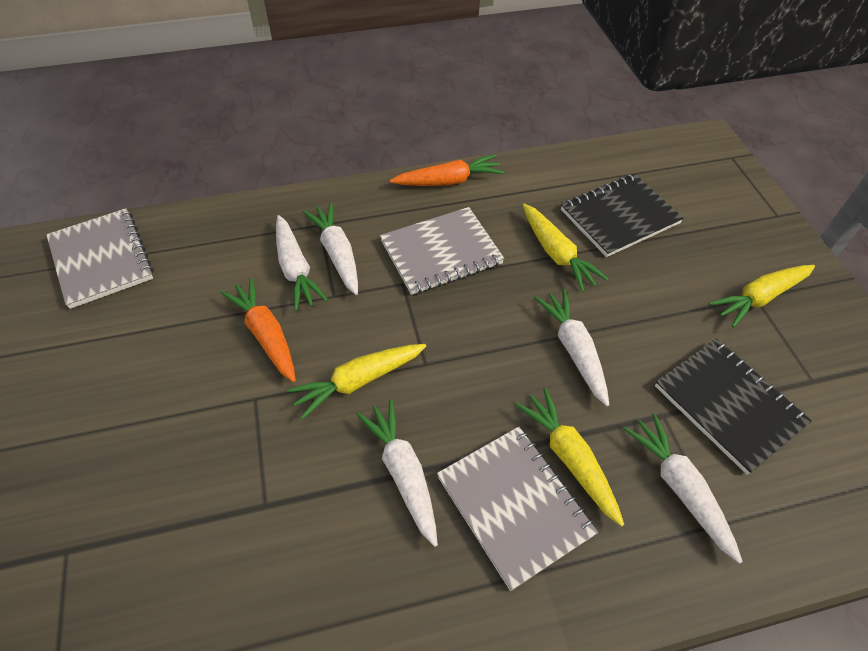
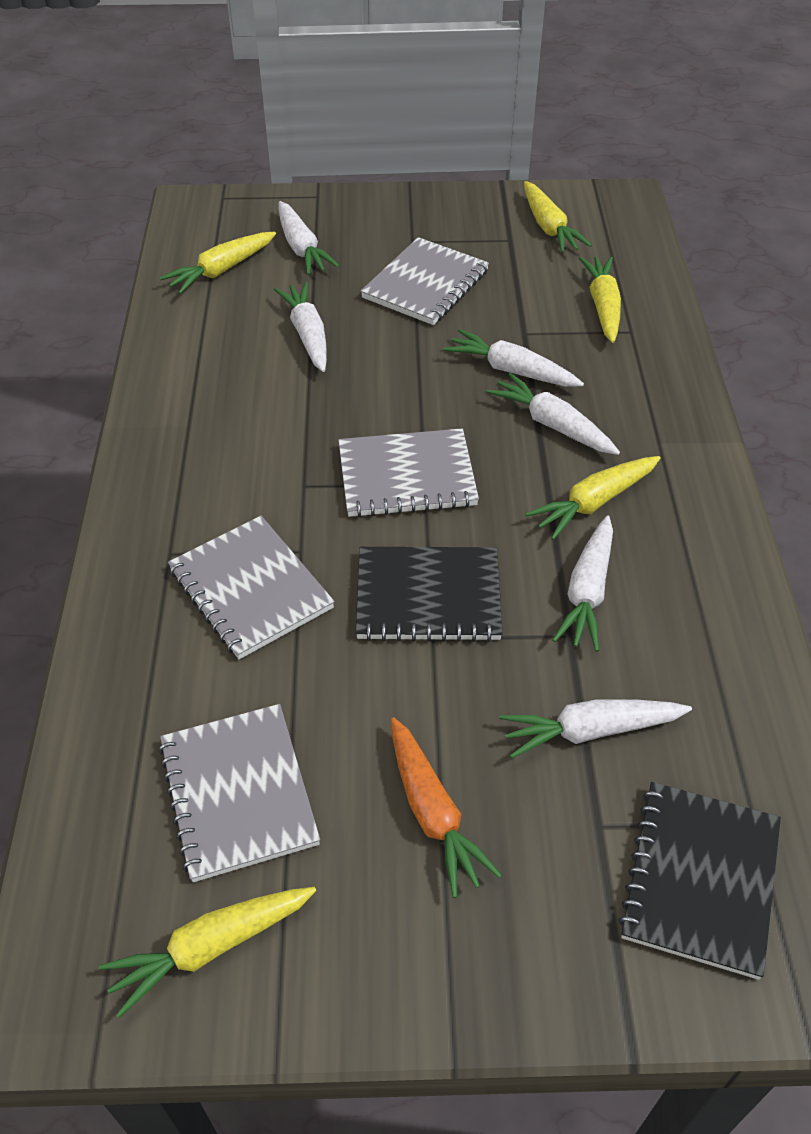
grey notebook: [46,208,154,309] [380,207,505,295] [437,427,598,591] = 3 -> [158,704,320,882] [168,516,335,659] [338,429,479,518] [361,237,489,325] = 4
orange carrot: [220,278,296,382] [390,154,504,186] = 2 -> [391,717,502,898] = 1
white carrot: [276,215,328,311] [303,202,358,295] [356,399,438,547] [534,289,609,406] [624,413,743,564] = 5 -> [274,282,327,372] [279,201,339,275] [443,329,584,387] [487,373,620,455] [499,699,692,759] [553,515,613,652] = 6
yellow carrot: [287,344,426,420] [515,387,624,526] [523,204,608,292] [709,265,815,328] = 4 -> [99,887,316,1018] [160,232,276,294] [524,181,592,253] [526,456,661,540] [579,257,621,343] = 5

